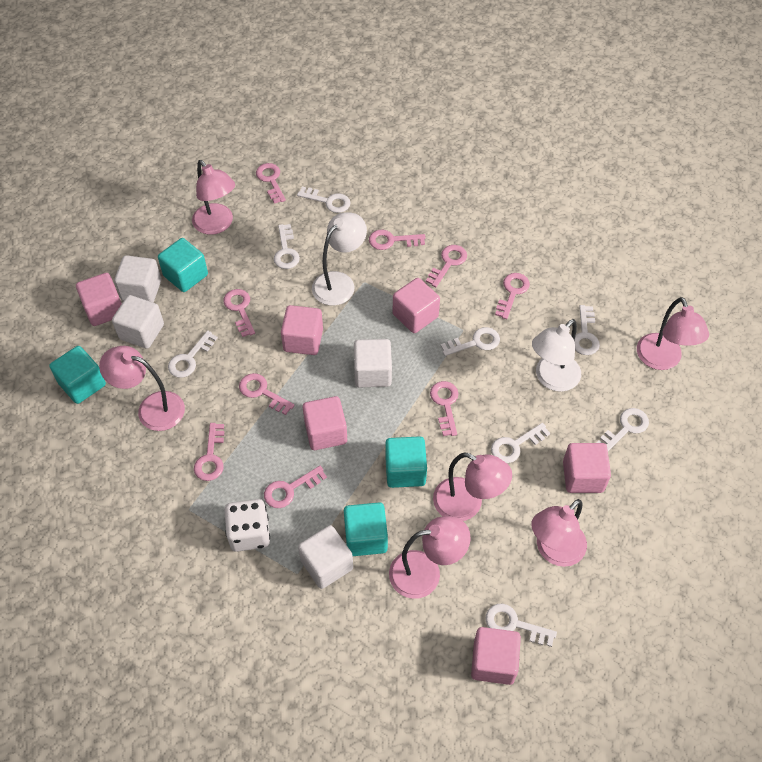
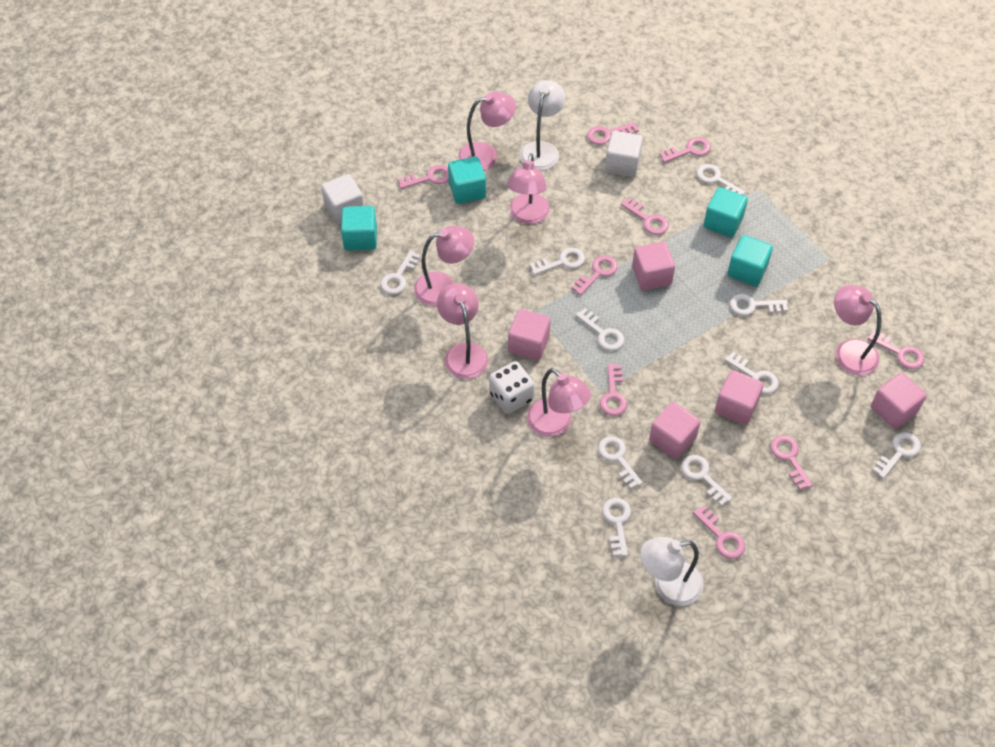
pink cube: [76,273,122,326] [281,305,323,355] [303,396,347,450] [393,278,440,333] [471,627,521,685] [563,443,611,493] = 6 -> [508,309,551,361] [632,242,675,291] [649,402,701,459] [715,370,764,425] [871,373,926,429] = 5
white cube: [112,295,164,349] [114,255,161,303] [298,525,353,589] [354,339,392,387] = 4 -> [321,174,364,224] [605,131,643,177] = 2
white key: [168,330,218,378] [274,224,300,269] [297,186,351,213] [441,327,500,356] [486,604,557,647] [491,423,550,463] [574,305,600,355] [596,408,649,451] = 8 -> [380,250,421,295] [530,248,585,275] [576,308,624,351] [598,436,643,489] [602,498,631,557] [681,455,732,506] [697,164,745,195] [725,352,779,394] [730,294,788,316] [873,432,921,479] = 10

